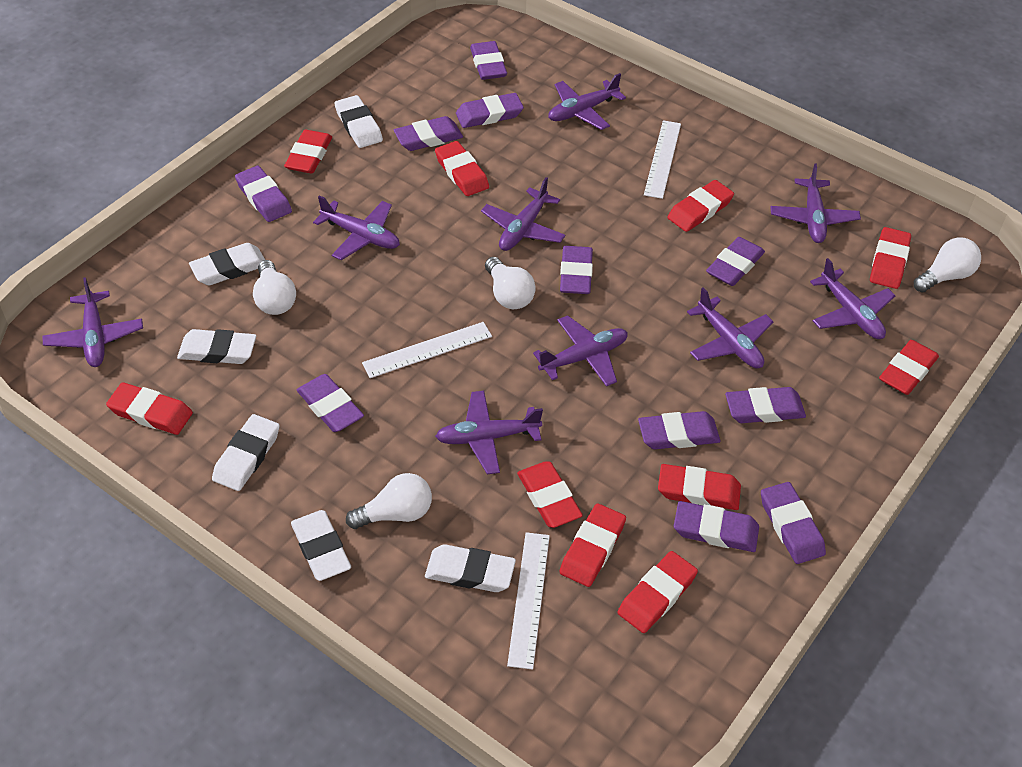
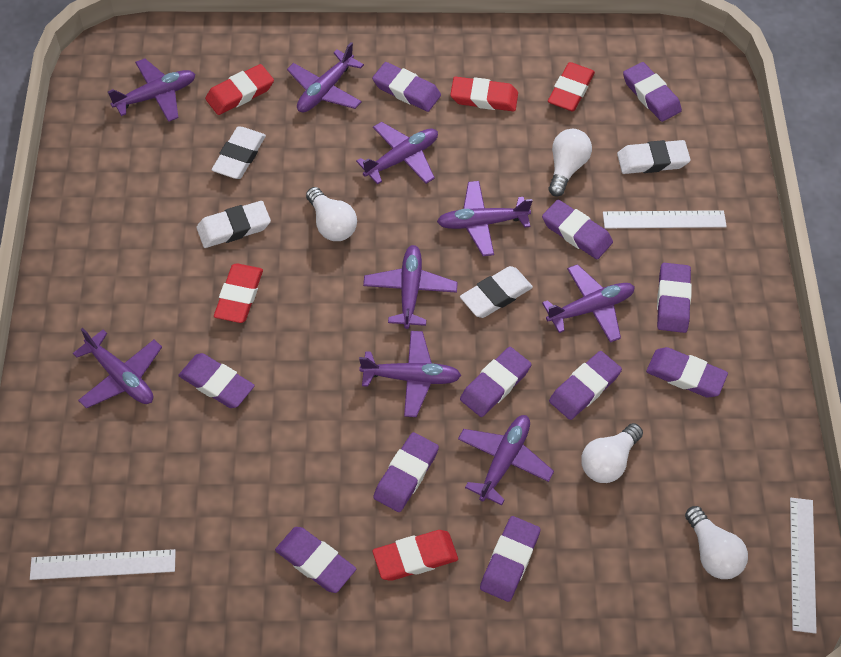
red eraser: [106,382,193,435] [284,130,332,174] [435,141,489,196] [517,462,583,528] [560,504,626,587] [617,551,698,633] [658,464,741,510] [667,180,734,232] [870,227,911,289] [879,340,939,395] = 10 -> [205,64,274,115] [214,263,263,323] [372,530,458,581] [450,77,518,112] [548,62,595,111] = 5
white eraser: [177,329,256,364] [189,243,265,285] [212,414,280,491] [291,510,351,581] [335,95,383,148] [425,544,516,592] = 6 -> [197,201,271,248] [212,126,266,179] [460,266,533,318] [617,140,691,174] = 4

